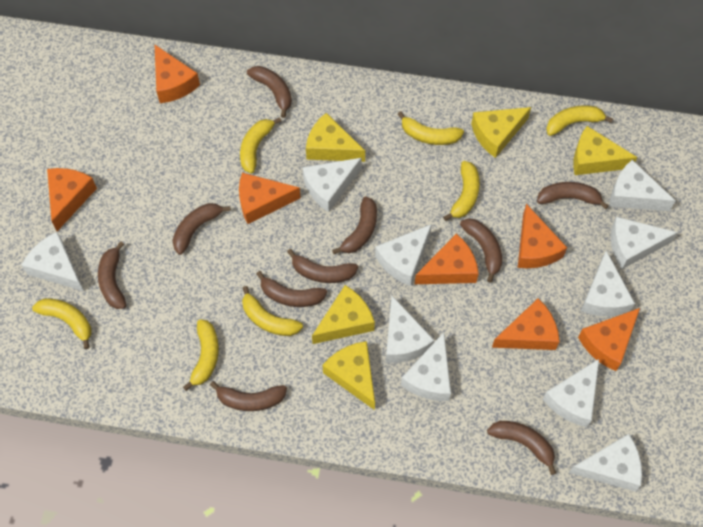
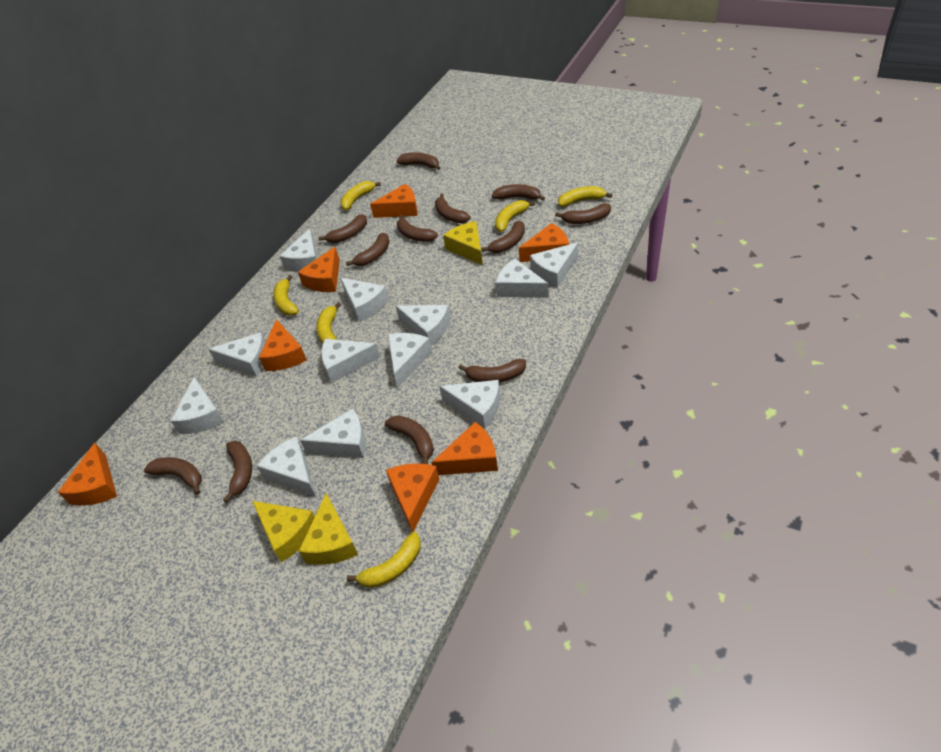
brown banana: [98,241,126,309] [173,203,231,255] [210,381,287,411] [247,66,292,118] [256,271,327,307] [287,249,358,283] [332,196,377,254] [460,218,502,283] [487,421,556,475] [537,182,609,209] = 10 -> [144,457,202,495] [223,441,252,503] [319,214,367,243] [346,233,390,266] [385,415,434,464] [396,152,440,170] [397,215,438,242] [435,194,471,223] [459,359,526,382] [481,221,525,253] [492,184,545,201] [555,203,611,224] = 12
white cheese: [21,232,84,291] [302,158,362,212] [375,224,432,286] [386,296,435,363] [401,333,451,401] [543,359,599,427] [569,434,642,491] [581,251,635,316] [610,160,676,211] [611,217,678,269] = 10 -> [171,377,224,434] [208,332,266,377] [257,436,316,496] [280,229,317,272] [300,409,366,458] [321,339,380,383] [341,278,389,322] [388,333,432,387] [396,305,450,346] [439,380,500,429] [495,258,549,298] [530,242,578,288] = 12
yellow banana: [32,298,91,349] [183,319,219,391] [240,117,282,174] [242,286,303,336] [398,111,464,145] [443,161,480,221] [546,105,613,136] = 7 -> [273,275,299,316] [316,302,341,344] [340,181,381,210] [347,532,421,588] [495,200,535,232] [558,186,613,207] = 6
yellow cheese: [306,113,365,162] [312,285,375,344] [322,341,375,410] [471,107,531,158] [573,126,637,175] = 5 -> [252,501,315,562] [298,493,358,565] [443,221,483,265] = 3

